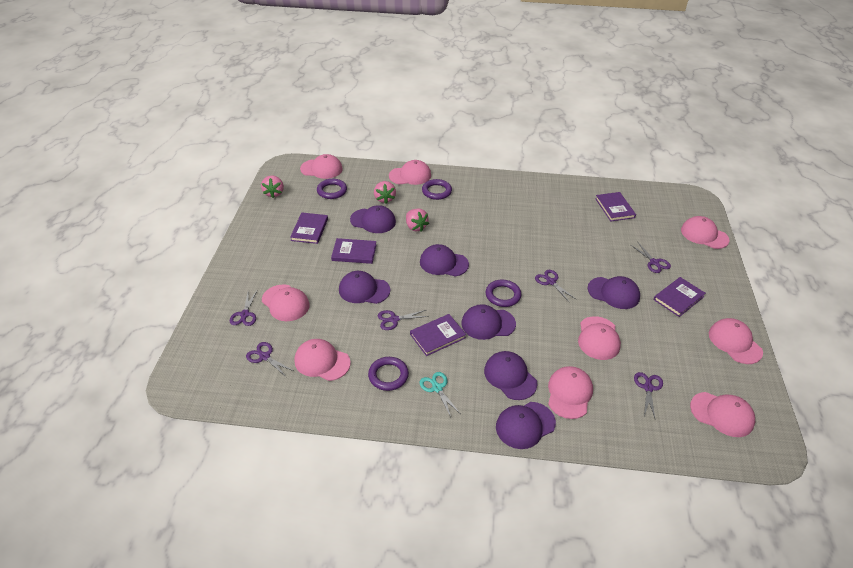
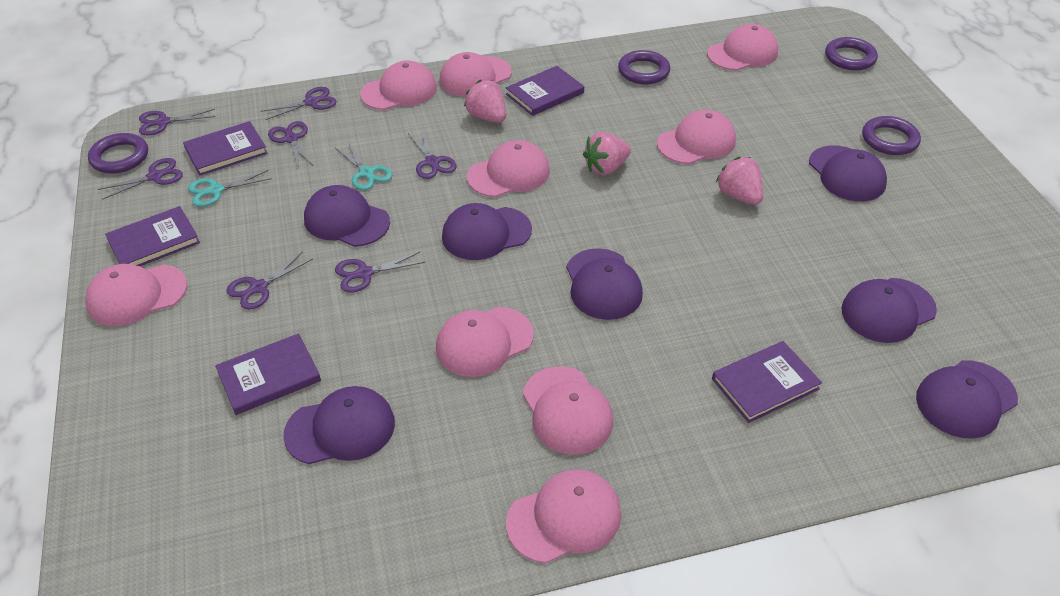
purple scissors: [229,291,257,326] [246,342,294,378] [378,310,429,330] [535,270,577,303] [631,243,671,273] [634,372,663,418] = 6 -> [98,158,183,200] [139,109,215,135] [226,251,313,310] [261,87,337,120] [268,121,314,169] [335,252,425,293] [408,130,457,179] = 7
turquoise scissors: [419,372,461,417] = 1 -> [188,170,272,207] [335,142,392,190] = 2

